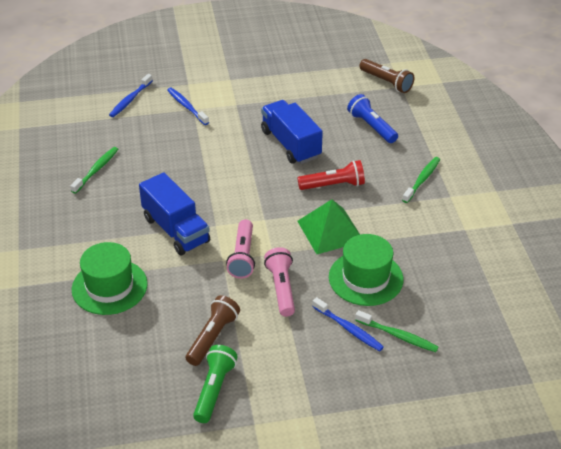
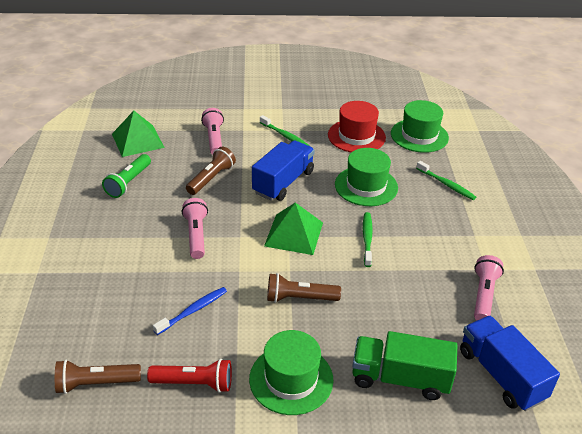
blue flashlight: [347,94,398,143] = 1 -> none = 0
blue toothbrush: [109,74,153,117] [167,88,209,125] [312,297,384,351] = 3 -> [153,287,227,335] = 1
brown flashlight: [186,295,240,366] [359,59,414,93] = 2 -> [55,360,141,394] [186,147,236,195] [267,273,341,303] = 3
green hat: [72,242,148,315] [329,234,403,306] = 2 -> [249,330,334,415] [335,148,398,206] [391,100,449,153] = 3
green pyramid: [297,199,360,254] = 1 -> [112,111,165,157] [264,202,323,255] = 2
green truck: none = 0 -> [352,331,457,400] = 1
pink flashlight: [226,219,255,279] [264,247,295,317] = 2 -> [182,198,208,259] [201,108,224,155] [474,255,504,320] = 3
red hat: none = 0 -> [328,101,386,153] = 1

